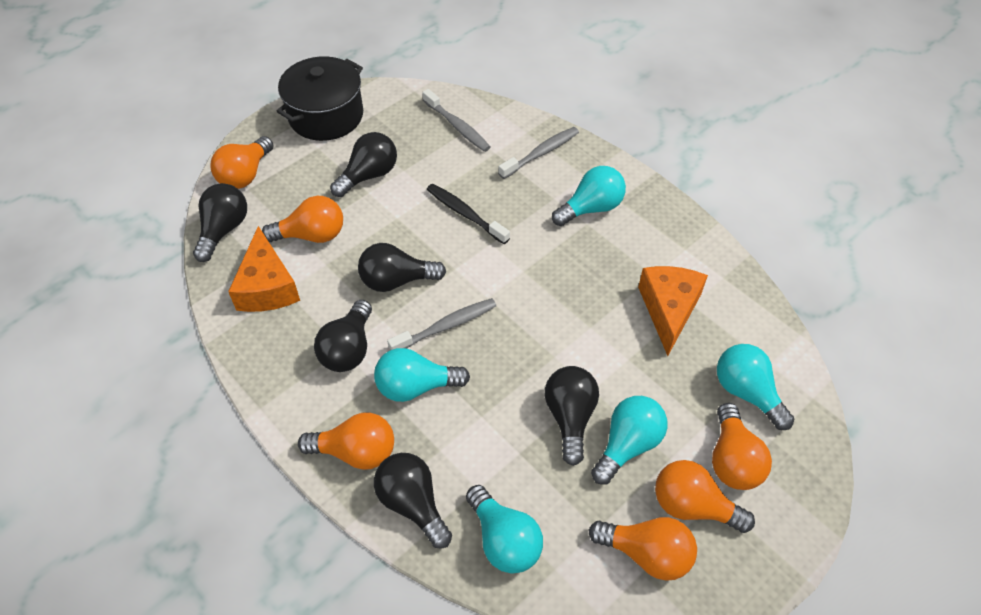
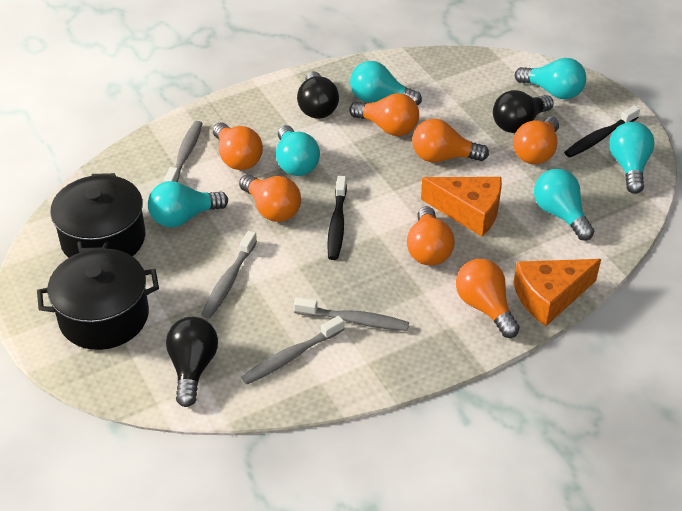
black light bulb: [193,183,247,262] [314,300,372,372] [330,132,397,197] [358,243,446,292] [374,453,452,549] [545,366,599,466] = 6 -> [166,317,218,407] [297,71,339,119] [493,90,554,133] = 3
black pot: [276,56,363,141] = 1 -> [37,248,159,350] [50,173,145,258] = 2
black toothbrush: [426,184,510,244] = 1 -> [327,176,347,260] [564,105,640,157] = 2
grey toothbrush: [387,298,496,350] [422,89,491,152] [498,127,579,179] = 3 -> [164,121,203,182] [201,231,257,318] [241,316,345,385] [294,297,409,331] = 4
orange light bulb: [210,136,273,189] [262,196,343,243] [298,413,394,470] [589,517,697,581] [655,460,755,533] [712,403,772,490] = 6 -> [213,122,263,170] [239,174,301,222] [349,93,419,136] [407,206,455,266] [412,119,489,162] [456,259,520,338] [513,117,559,164] = 7
turquoise light bulb: [374,348,470,402] [466,485,543,573] [552,166,626,226] [591,396,667,485] [717,344,794,430] = 5 -> [148,181,228,227] [276,125,320,176] [350,61,422,106] [515,58,586,99] [534,169,594,240] [609,122,655,194] = 6

